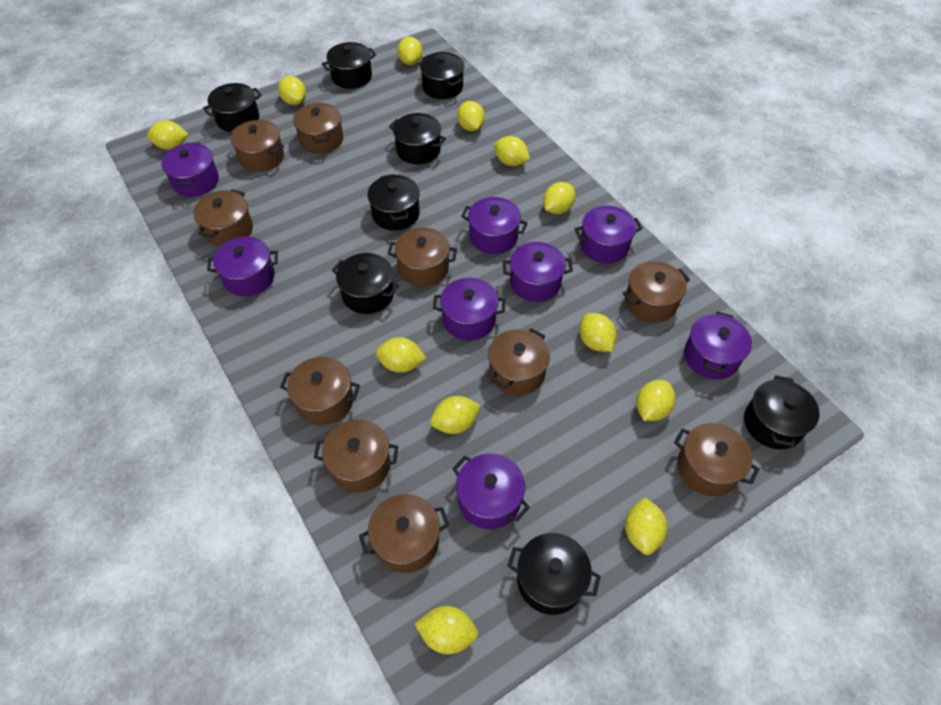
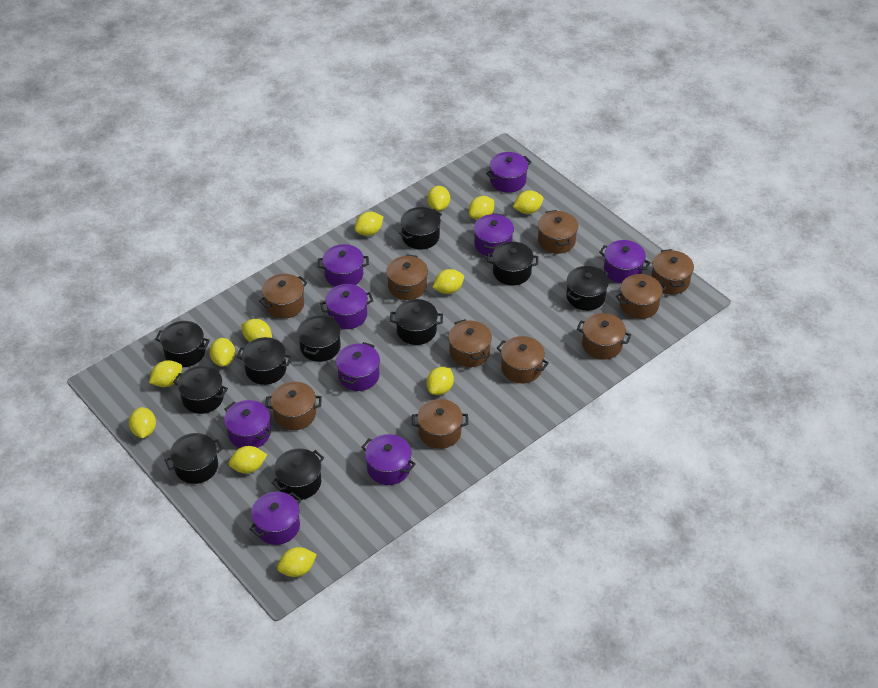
black pot: [203,83,262,132] [322,42,376,89] [332,253,399,314] [367,174,420,231] [389,113,446,164] [420,52,464,99] [507,533,601,615] [744,375,820,449] = 8 -> [155,321,210,367] [165,433,223,484] [173,365,228,414] [237,337,292,385] [271,448,324,500] [297,314,341,362] [390,299,443,345] [399,207,442,250] [487,242,538,285] [566,266,609,311] = 10
purple pot: [161,143,219,197] [207,236,278,297] [433,278,506,340] [452,454,530,529] [461,197,528,254] [502,242,573,302] [574,206,642,263] [684,311,752,379] = 8 -> [224,400,271,448] [250,492,302,545] [318,244,369,287] [320,284,373,329] [336,342,380,391] [361,434,416,485] [474,213,514,257] [486,152,531,193] [599,240,650,284] = 9

